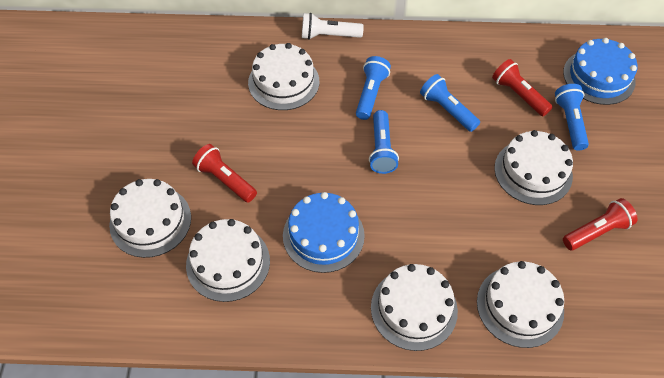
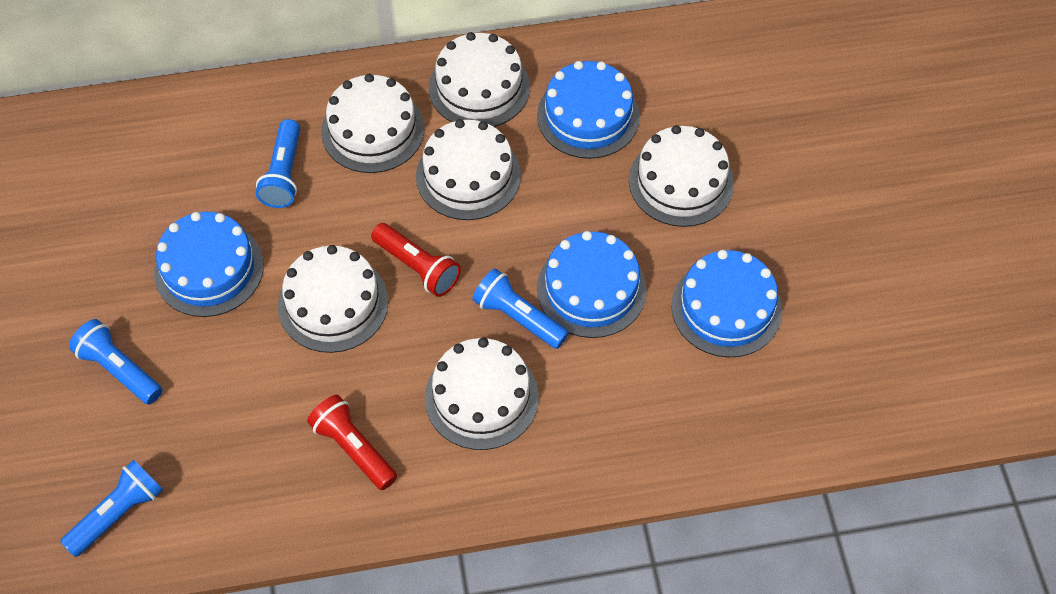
blue cake: [283,192,365,273] [563,38,637,105] = 2 -> [154,212,264,317] [537,61,640,159] [537,231,647,338] [671,250,782,357] = 4
red flashlight: [192,144,257,203] [492,59,552,116] [563,198,638,250] = 3 -> [307,394,397,490] [371,223,461,297] = 2
white flashlight: [302,13,364,40] = 1 -> none = 0

